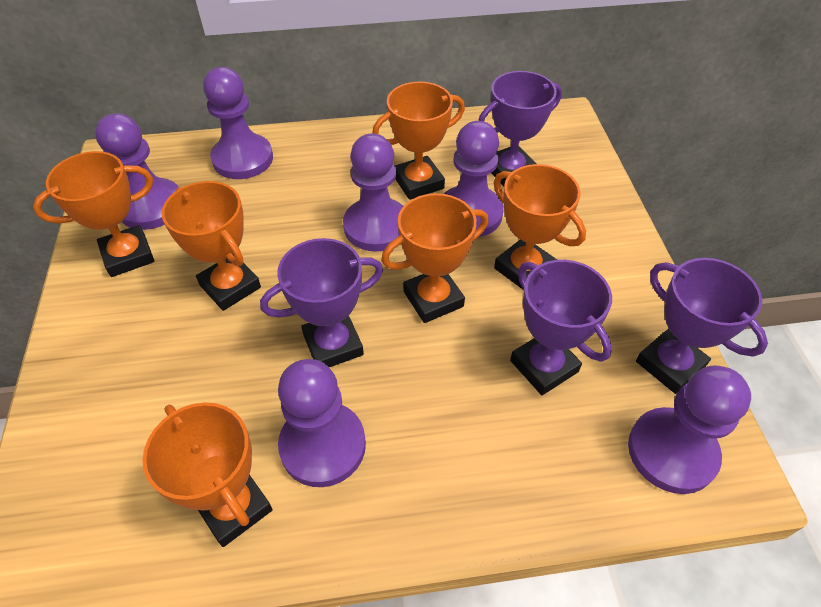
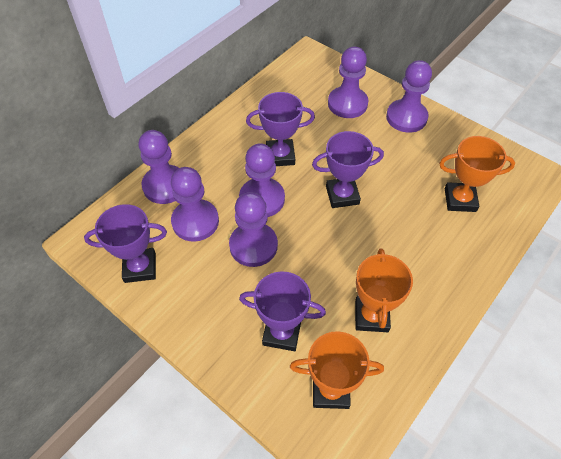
orange trophy: [33,151,154,277] [143,402,273,547] [162,181,261,311] [372,82,465,200] [381,193,488,323] [494,164,586,289] = 6 -> [290,331,384,409] [355,248,413,332] [439,136,515,212] = 3

